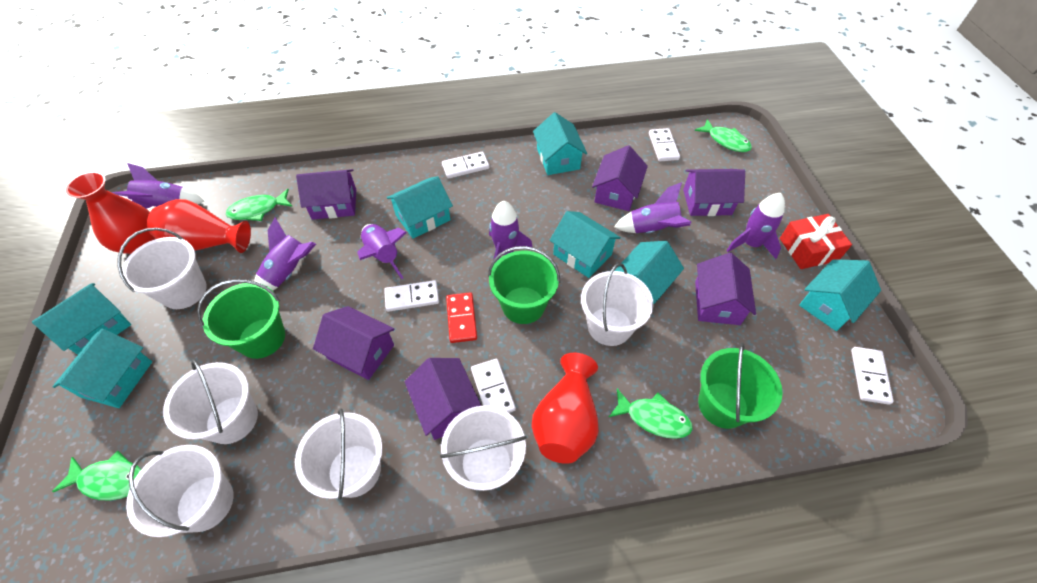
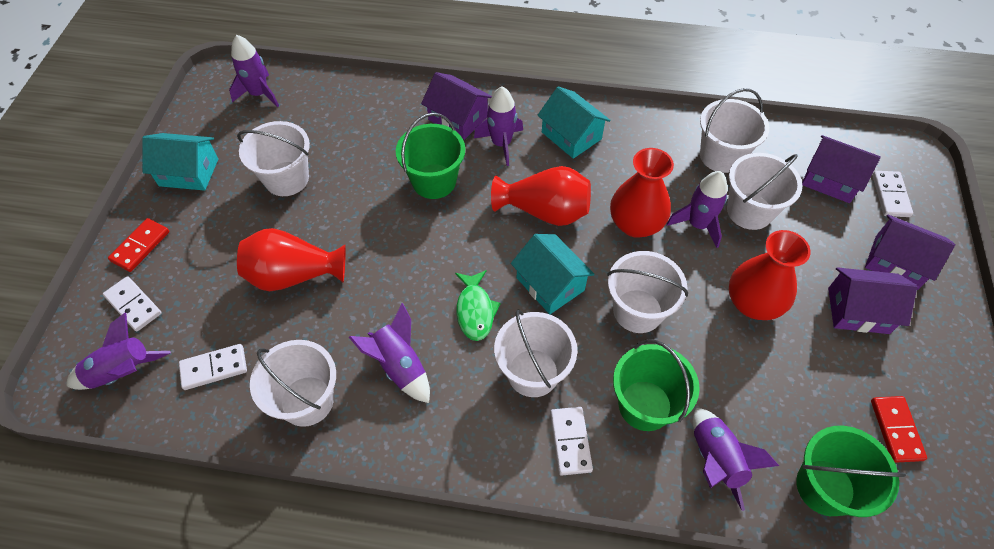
green fish: [52,451,141,500] [226,189,293,221] [609,389,693,439] [695,119,752,152] = 4 -> [455,270,501,341] = 1
purple house: [296,169,356,220] [313,306,394,380] [404,358,481,440] [592,145,648,211] [683,169,745,216] [695,252,756,325] = 6 -> [421,72,492,140] [802,135,881,203] [828,267,917,334] [865,215,955,290] = 4
red domino: [446,292,477,343] = 1 -> [108,218,169,272] [871,396,927,463] = 2
red gift: [780,214,852,269] = 1 -> none = 0
red vase: [66,172,155,254] [147,199,251,253] [531,353,599,464] = 3 -> [237,228,346,291] [491,166,591,226] [610,148,674,238] [729,230,811,320] = 4
turquoise house: [32,283,131,355] [53,329,152,408] [387,176,453,239] [533,112,587,175] [549,211,621,278] [614,241,684,305] [799,259,881,331] = 7 -> [142,133,218,191] [511,234,595,314] [537,86,611,159] = 3
white domino: [384,280,439,312] [442,152,489,179] [471,359,516,413] [649,128,680,161] [851,347,894,405] = 5 -> [103,276,162,332] [179,344,247,390] [550,407,593,475] [872,171,913,217] = 4

